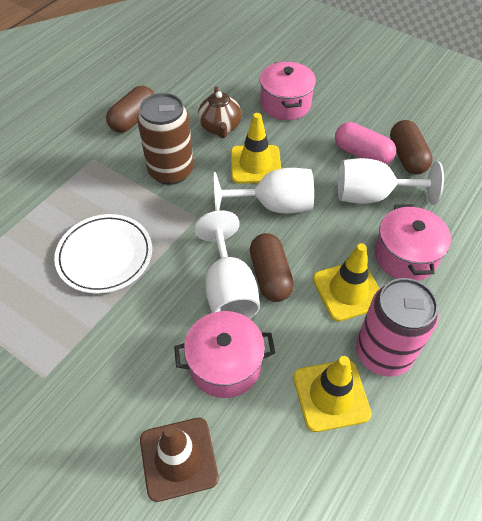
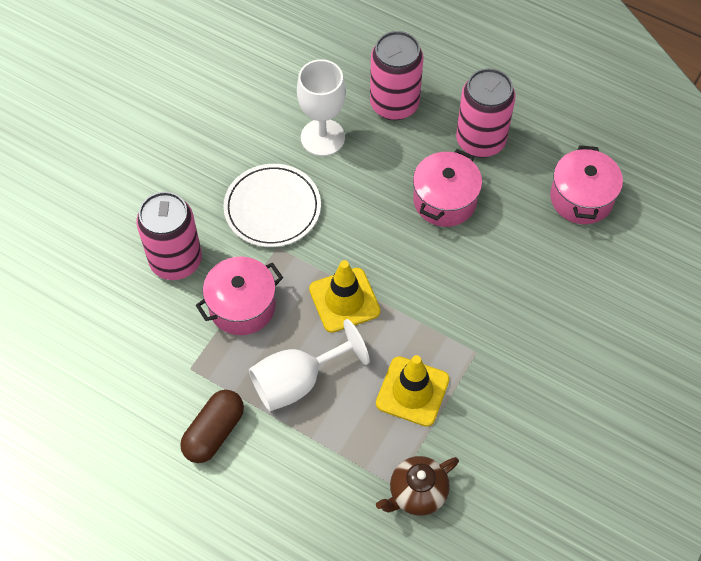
brown can: [137,93,194,185] = 1 -> none = 0
brown capsule: [106,86,154,133] [250,233,294,302] [390,120,433,174] = 3 -> [180,390,244,463] = 1
brown traffic cone: [140,418,219,502] = 1 -> none = 0
pink can: [356,278,439,377] = 1 -> [137,192,202,280] [370,31,423,120] [456,68,515,158] = 3
pink capsule: [335,122,396,164] = 1 -> none = 0
white goblet: [194,211,260,319] [214,168,314,214] [338,158,444,205] = 3 -> [249,319,370,411] [297,59,346,156] = 2
yellow traffic cone: [231,113,281,184] [294,356,372,432] [313,243,380,321] = 3 -> [309,260,381,333] [376,355,450,427] = 2

